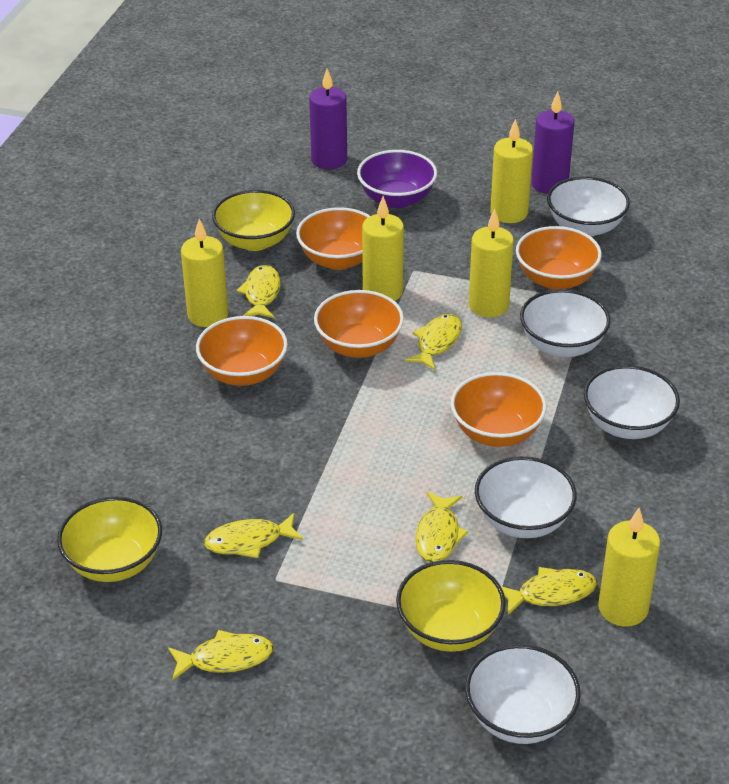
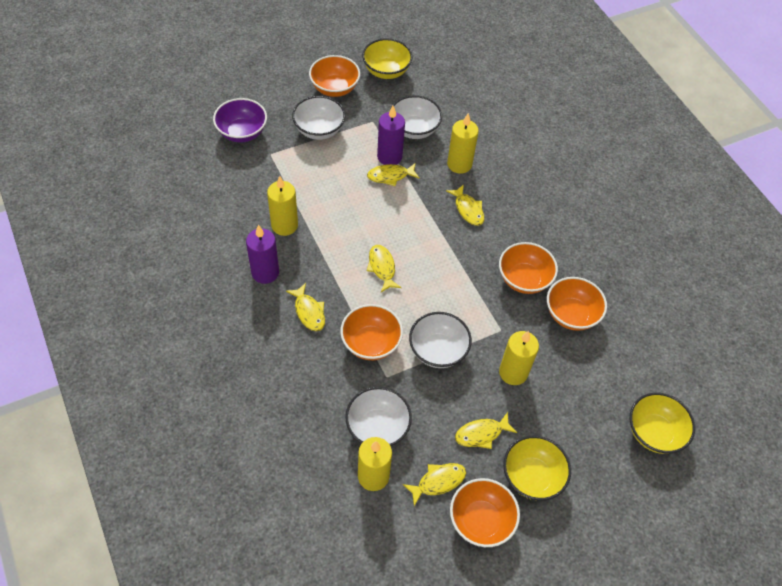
white bowl: [465,644,581,744] [475,456,577,538] [520,289,610,357] [547,176,630,237] [584,365,680,439] = 5 -> [292,96,345,140] [345,387,412,446] [390,95,442,139] [409,312,472,368] = 4
yellow candle: [181,219,228,327] [362,196,404,301] [469,209,514,317] [490,119,533,223] [598,508,660,627] = 5 -> [267,176,298,236] [358,437,392,491] [447,113,479,174] [499,331,539,385] = 4

